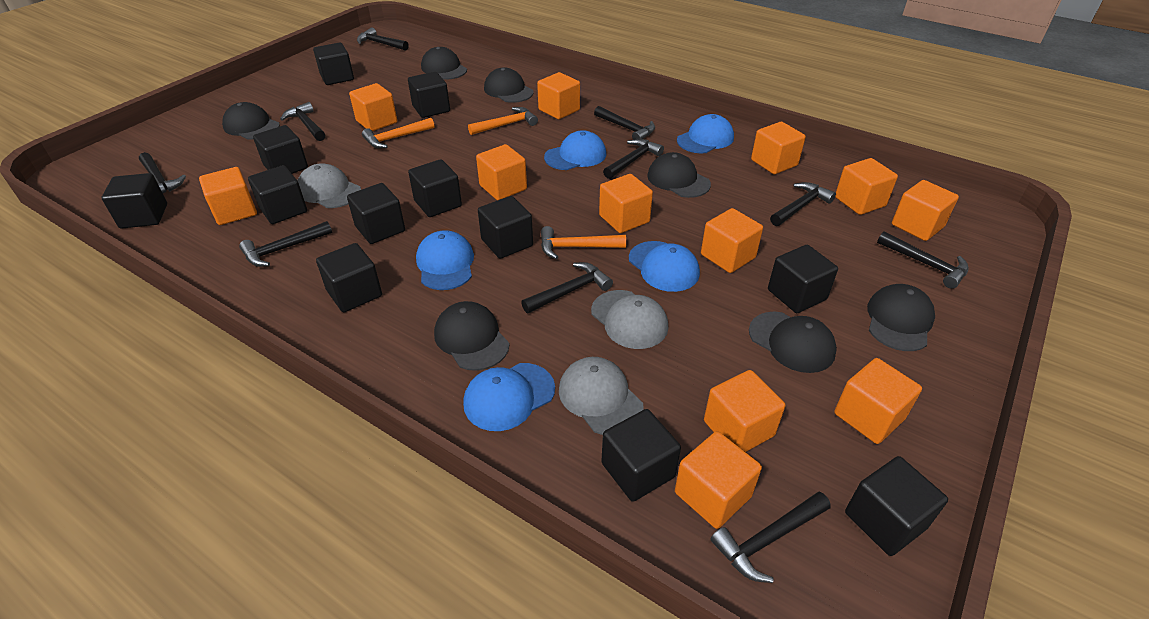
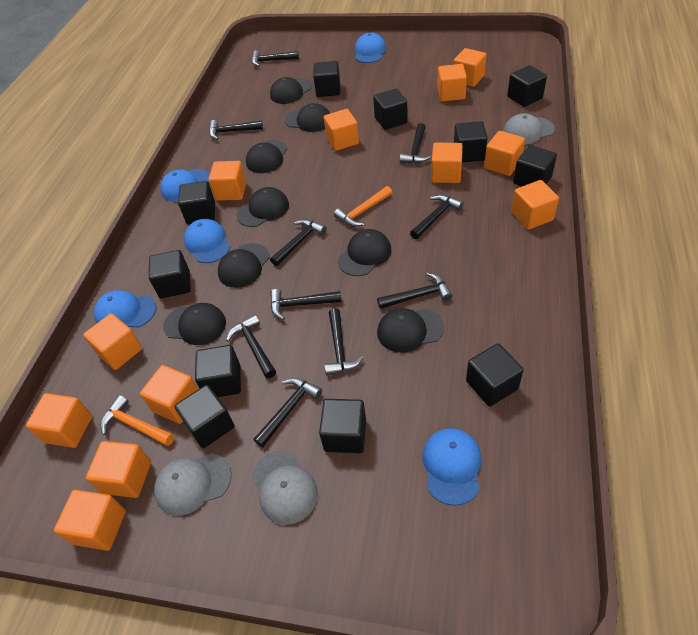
black cap: [222,102,280,140] [421,47,467,80] [434,301,510,371] [484,67,534,103] [647,152,711,198] [749,312,837,373] [867,284,935,351] = 7 -> [163,303,226,345] [218,243,270,288] [236,187,289,227] [246,140,287,173] [270,77,312,104] [285,103,330,132] [338,229,391,276] [377,308,444,353] = 8
black cube: [102,173,167,228] [248,165,307,224] [253,125,308,174] [313,42,354,85] [316,243,382,312] [347,183,405,244] [408,72,450,118] [408,159,462,217] [478,196,533,259] [601,409,681,502] [768,245,838,313] [845,456,948,556] = 12 -> [149,250,191,298] [175,385,235,448] [178,181,215,224] [195,345,241,397] [313,61,340,97] [319,399,366,453] [373,89,408,130] [454,121,487,162] [466,343,524,407] [507,65,547,107] [513,145,557,186] = 11
orange hammer: [362,118,435,148] [468,107,538,135] [541,226,626,259] = 3 -> [101,395,174,446] [334,186,392,227] = 2

